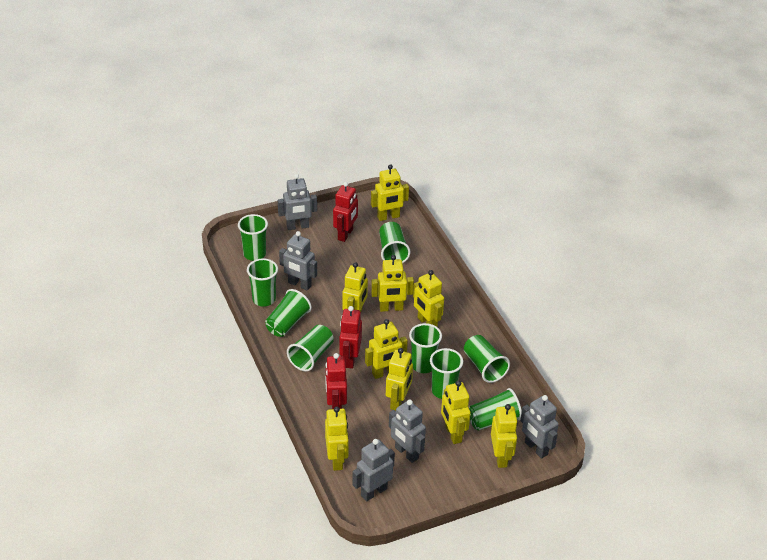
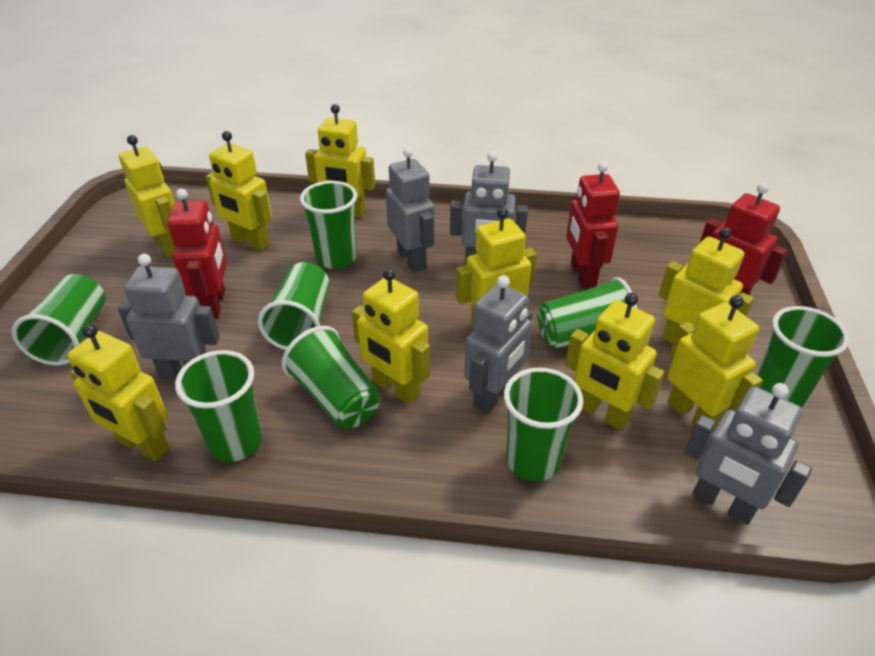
green cup: [238,214,268,261] [247,258,278,307] [265,289,312,337] [287,325,334,371] [379,222,410,263] [409,323,442,373] [430,348,463,399] [464,335,510,383] [469,388,522,431] = 9 -> [12,274,106,366] [175,350,262,462] [258,262,330,350] [282,326,381,429] [300,181,357,269] [504,367,583,482] [537,277,637,349] [756,306,850,408] = 8

